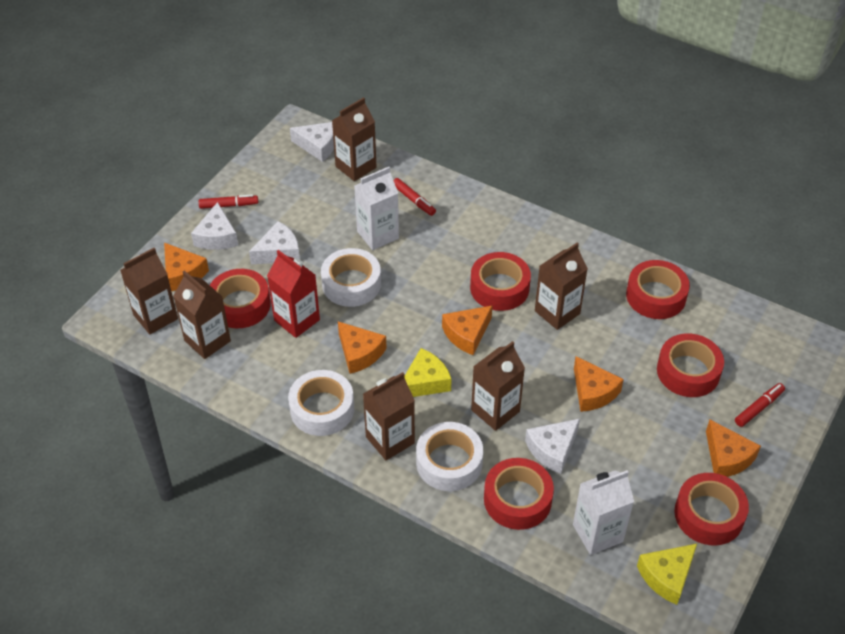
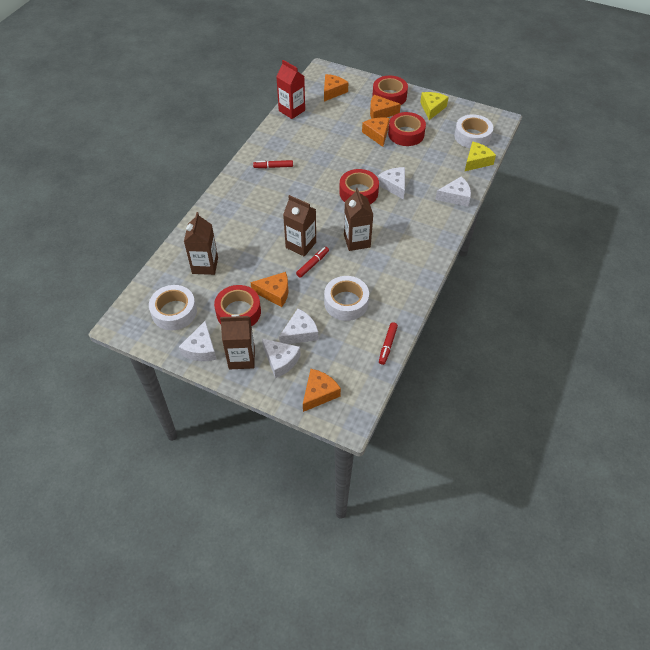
brown carton: [120,248,178,334] [173,270,231,359] [332,97,376,181] [363,372,415,460] [471,341,525,431] [535,243,588,330] = 6 -> [184,212,218,275] [220,314,255,369] [283,195,316,256] [344,188,373,251] = 4
red tape: [210,269,271,328] [470,252,531,311] [484,458,554,530] [626,260,690,319] [657,333,724,397] [674,473,749,545] = 6 -> [214,285,261,326] [339,169,379,204] [372,76,408,105] [388,112,426,146] = 4
white carton: [354,167,399,250] [573,470,634,555] = 2 -> none = 0
white cheese: [191,202,238,250] [249,221,300,264] [290,122,334,162] [525,419,580,474] = 4 -> [179,321,217,361] [262,339,301,378] [279,309,318,344] [378,167,405,200] [435,176,471,207] = 5

